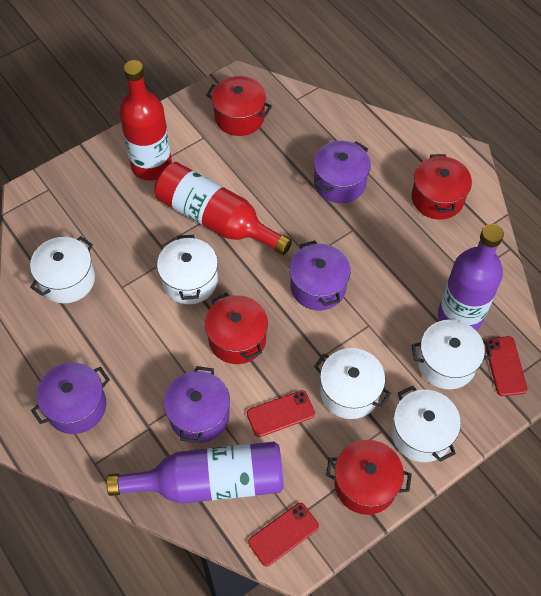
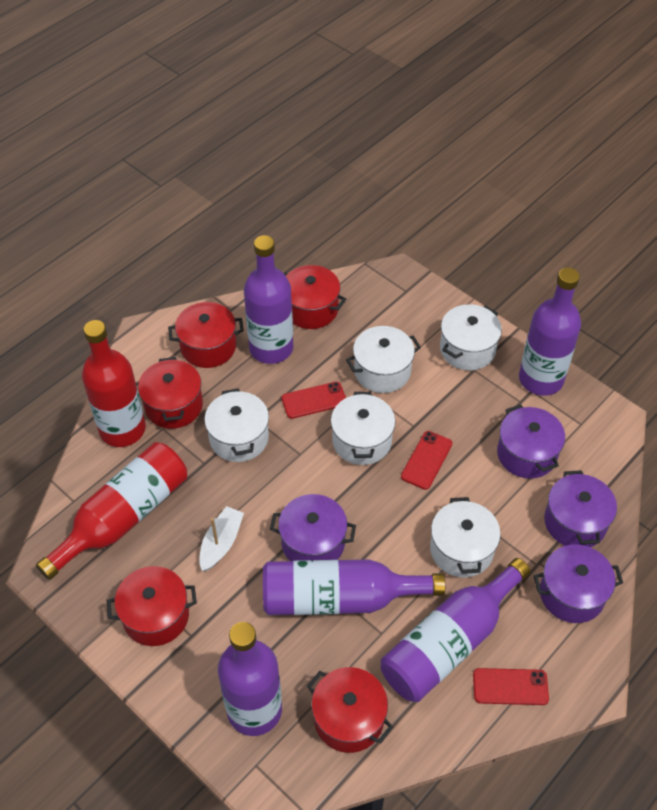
purple bottle: [106,441,284,503] [438,224,504,331] = 2 -> [218,622,282,736] [244,235,293,364] [263,559,445,615] [381,558,531,702] [519,268,581,396] = 5
red pot: [205,293,268,364] [206,76,272,136] [326,440,412,515] [412,154,472,220] = 4 -> [107,566,197,646] [138,357,203,429] [168,302,244,368] [284,265,346,329] [307,667,393,753] = 5
white boat: none = 0 -> [199,506,244,571] = 1

